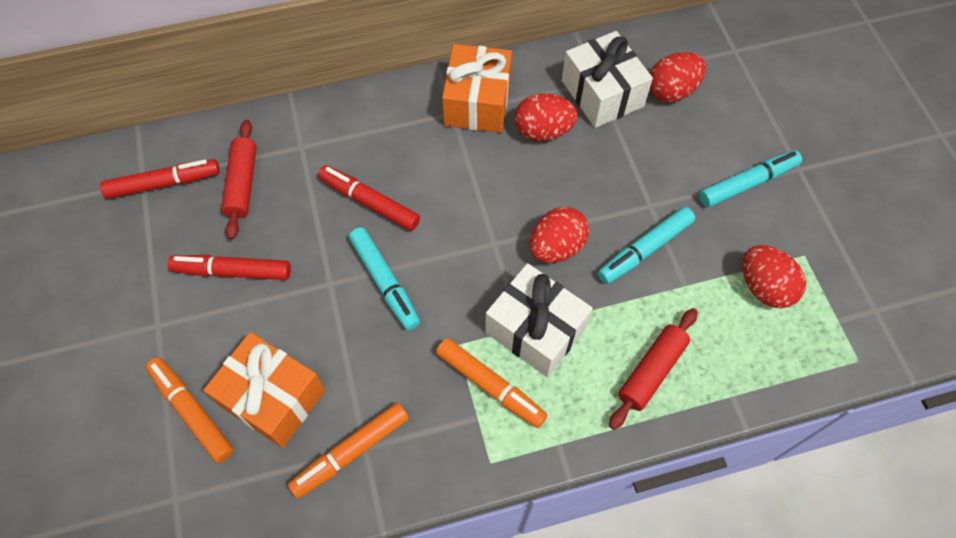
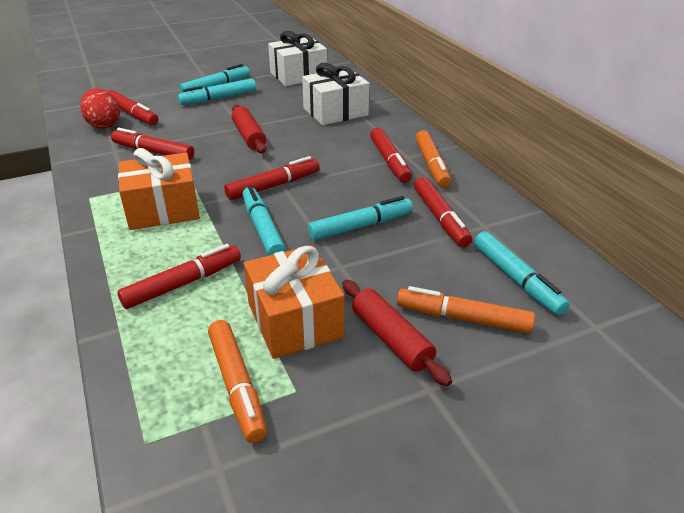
red egg: [514,93,578,141] [530,207,589,263] [650,52,706,102] [742,245,806,308] = 4 -> [80,88,120,129] = 1
red marker: [100,159,220,199] [168,255,291,280] [318,165,420,231] = 3 -> [108,90,158,125] [111,128,194,160] [117,244,241,309] [224,156,320,200] [370,127,412,183] [414,177,472,247] = 6
turquoise marker: [349,227,420,330] [598,207,695,284] [699,150,802,207] = 3 -> [178,78,256,105] [180,64,250,93] [242,186,286,256] [308,196,413,240] [474,231,570,315] = 5

